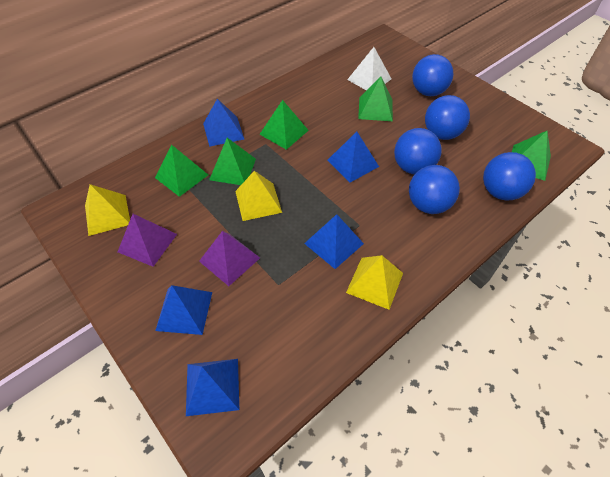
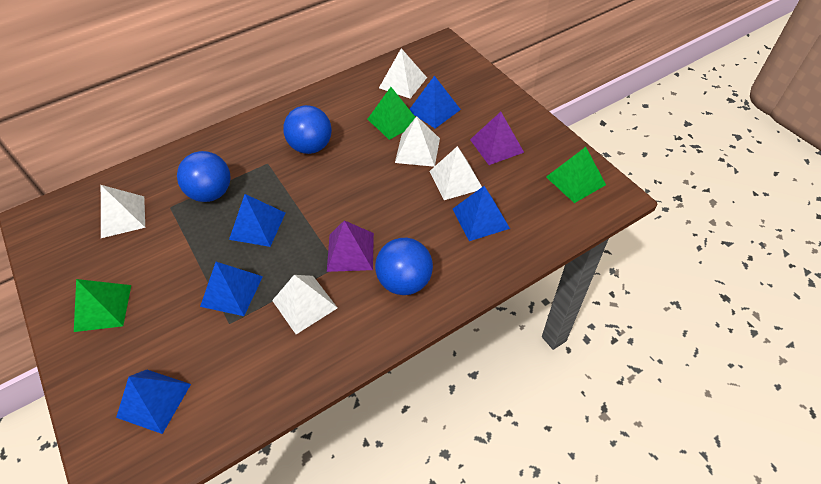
blue ball: [394,128,441,175] [409,165,460,214] [412,54,453,96] [425,95,470,140] [483,152,536,201] = 5 -> [177,151,231,202] [283,105,332,154] [375,238,433,295] = 3
green pyramid: [155,144,208,197] [209,138,256,185] [260,100,309,150] [358,77,393,121] [512,131,551,181] = 5 -> [74,279,131,332] [367,87,415,140] [546,147,606,203] = 3
white pyramid: [347,47,391,90] = 1 -> [101,185,145,238] [272,275,338,334] [379,48,427,98] [395,116,440,167] [429,146,482,200] = 5
yellow pyramid: [85,184,130,236] [235,171,282,221] [346,255,403,310] = 3 -> none = 0

